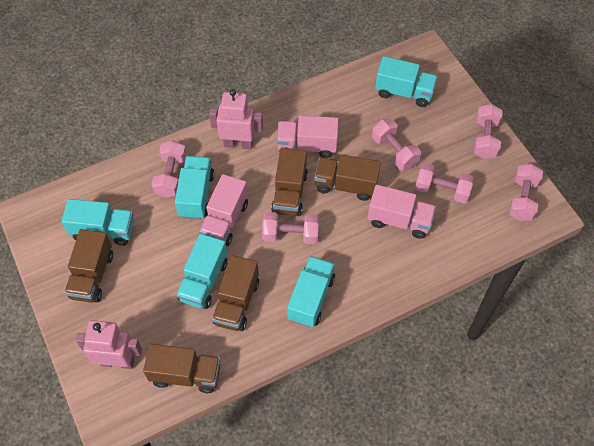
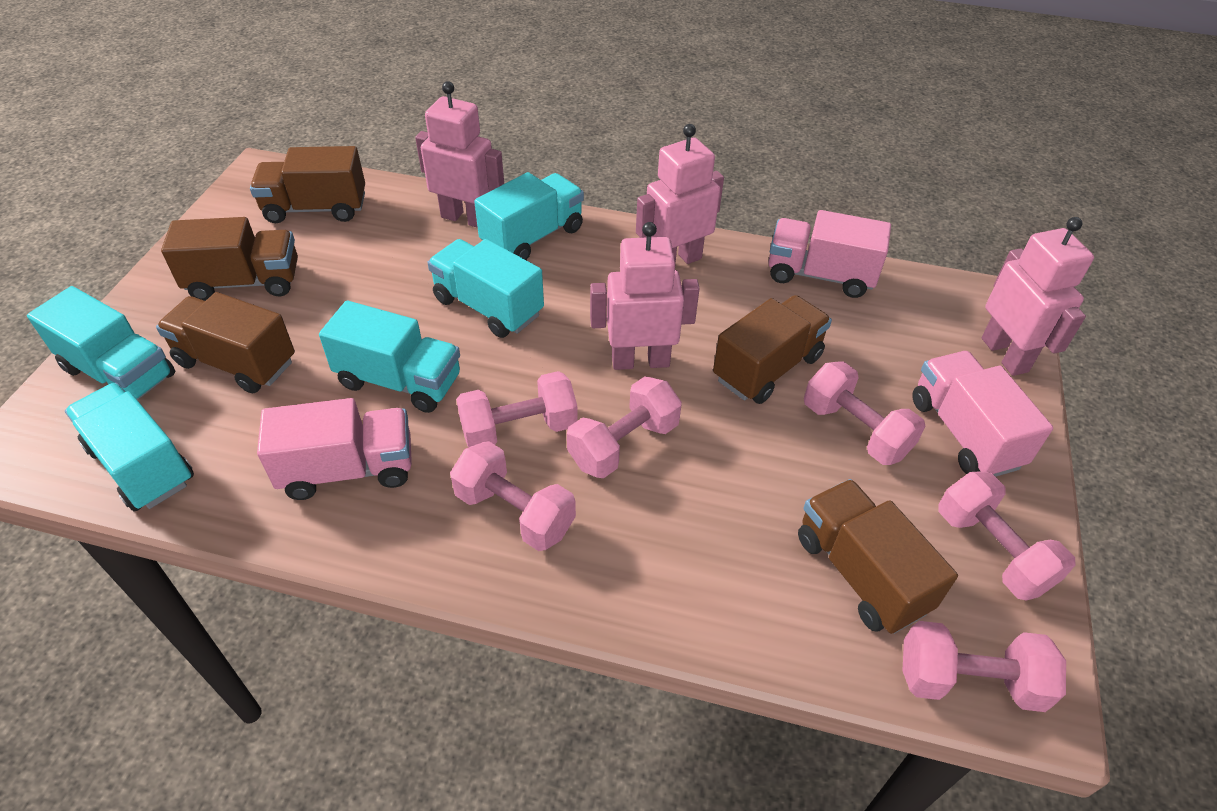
pink robot: [76,320,142,369] [209,89,263,149] = 2 -> [415,81,504,228] [590,222,700,370] [636,124,724,264] [981,217,1094,376] = 4

